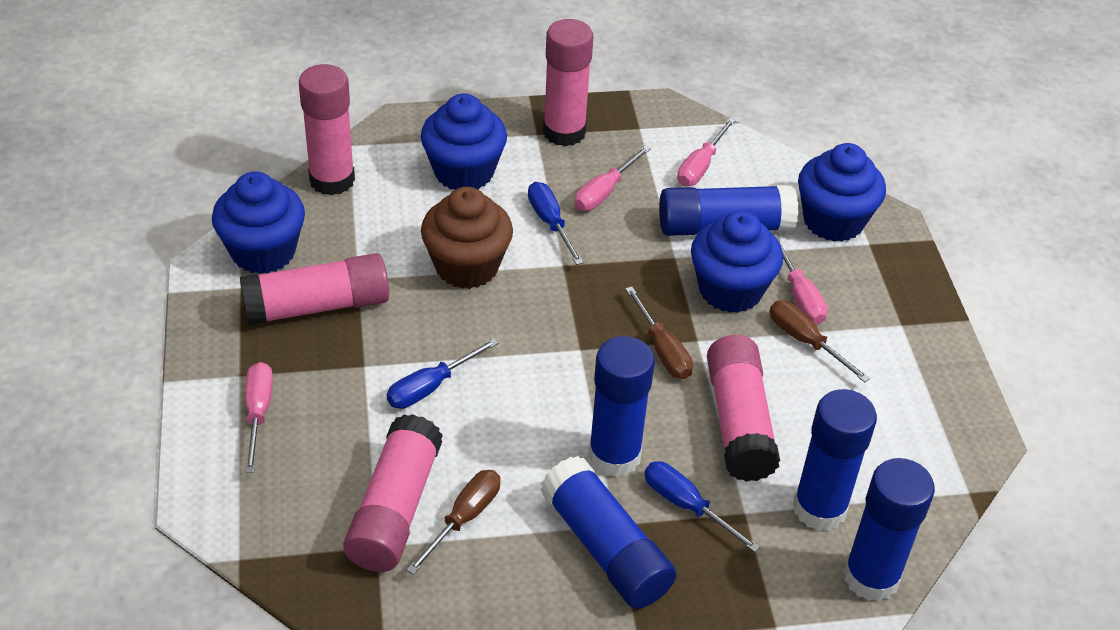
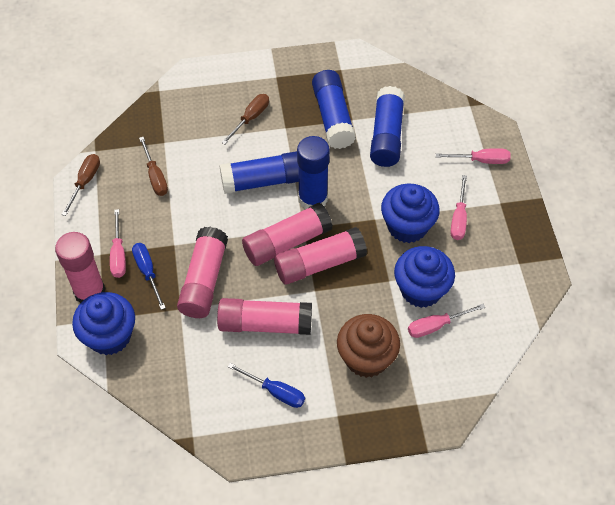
blue cupcake: [212,172,305,274] [421,93,507,190] [691,211,783,313] [798,143,886,242] = 4 -> [72,292,135,355] [381,183,440,243] [394,246,455,308] = 3
blue glue stick: [540,456,677,609] [588,336,655,477] [659,185,798,236] [793,389,877,531] [843,458,935,602] = 5 -> [220,151,299,194] [297,136,330,209] [312,70,356,149] [370,86,405,167] = 4
blue screwdriver: [387,338,498,409] [528,182,583,265] [644,461,760,553] = 3 -> [132,243,166,310] [228,363,305,408] = 2

